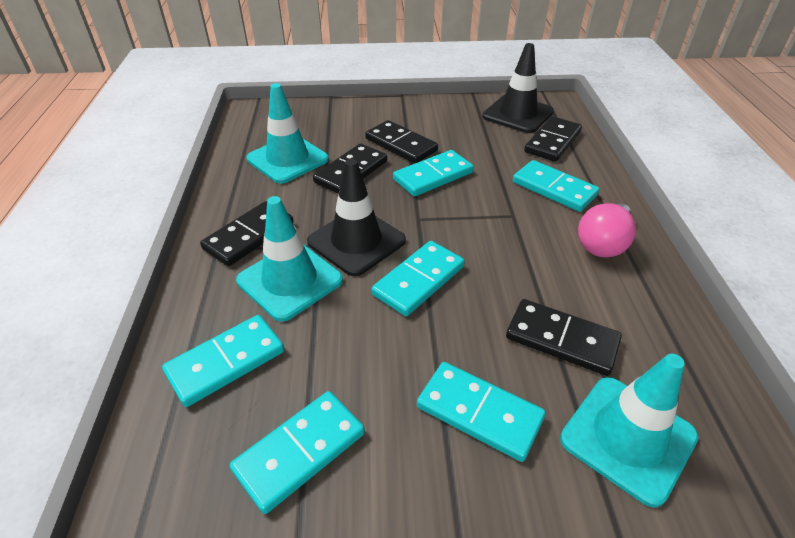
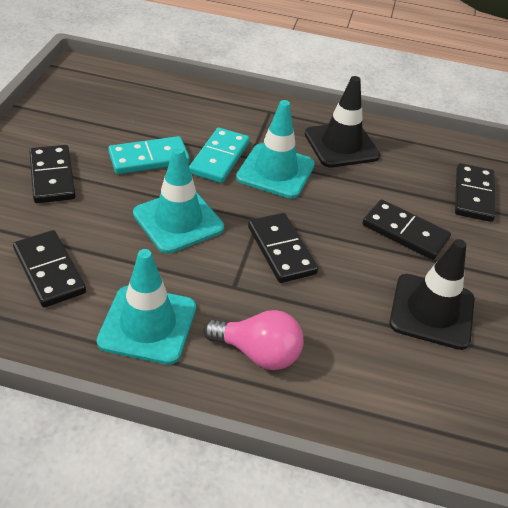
turquoise domino: [162,315,284,407] [230,391,365,514] [372,241,465,316] [393,150,474,197] [417,362,546,462] [513,160,600,212] = 6 -> [108,136,190,174] [189,128,250,183] = 2

